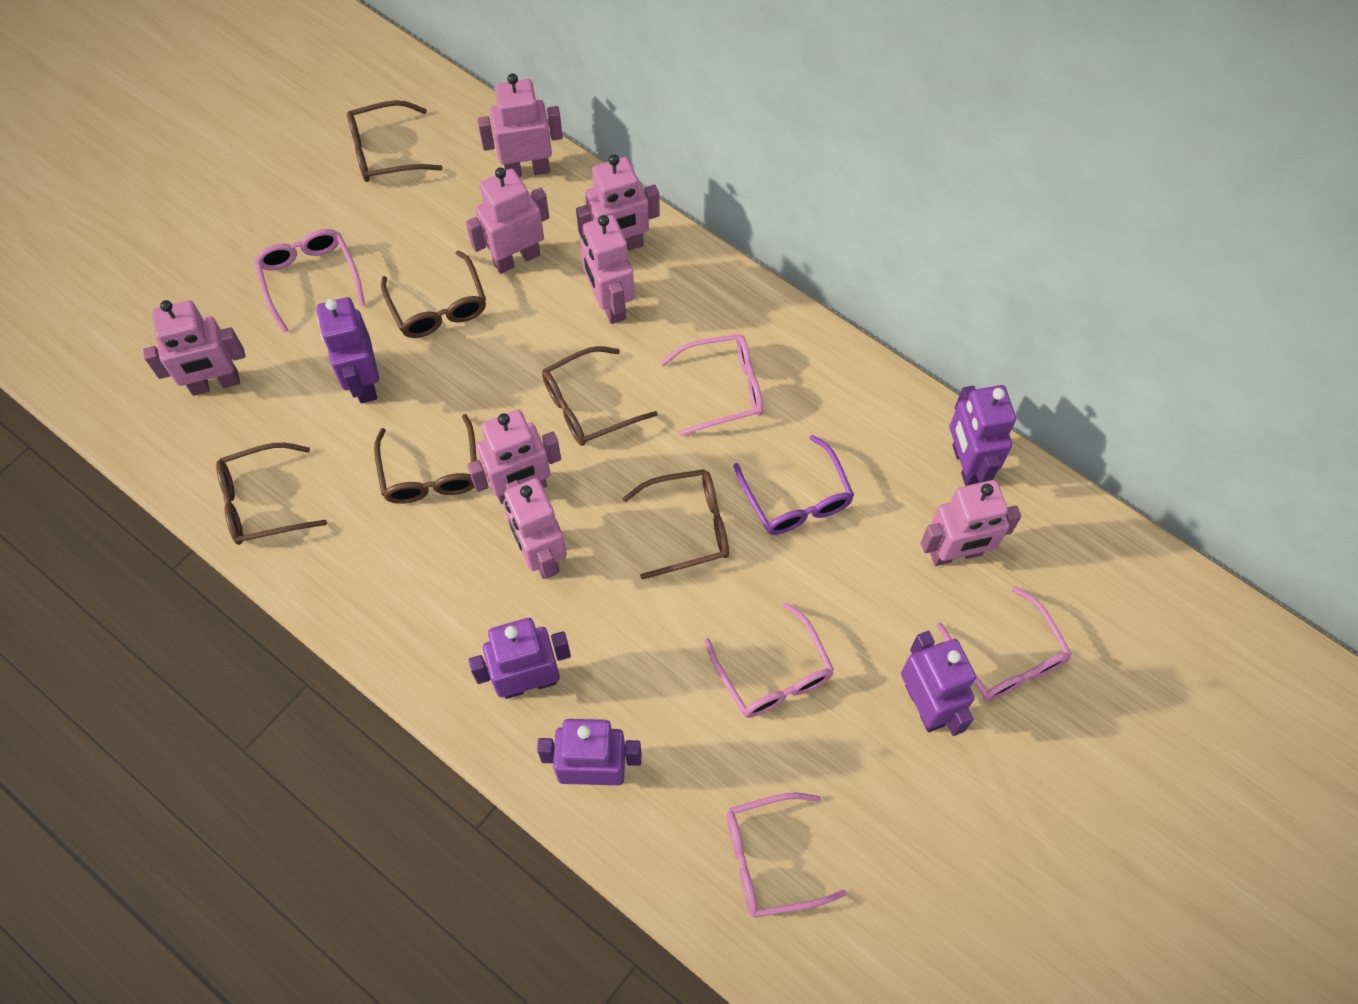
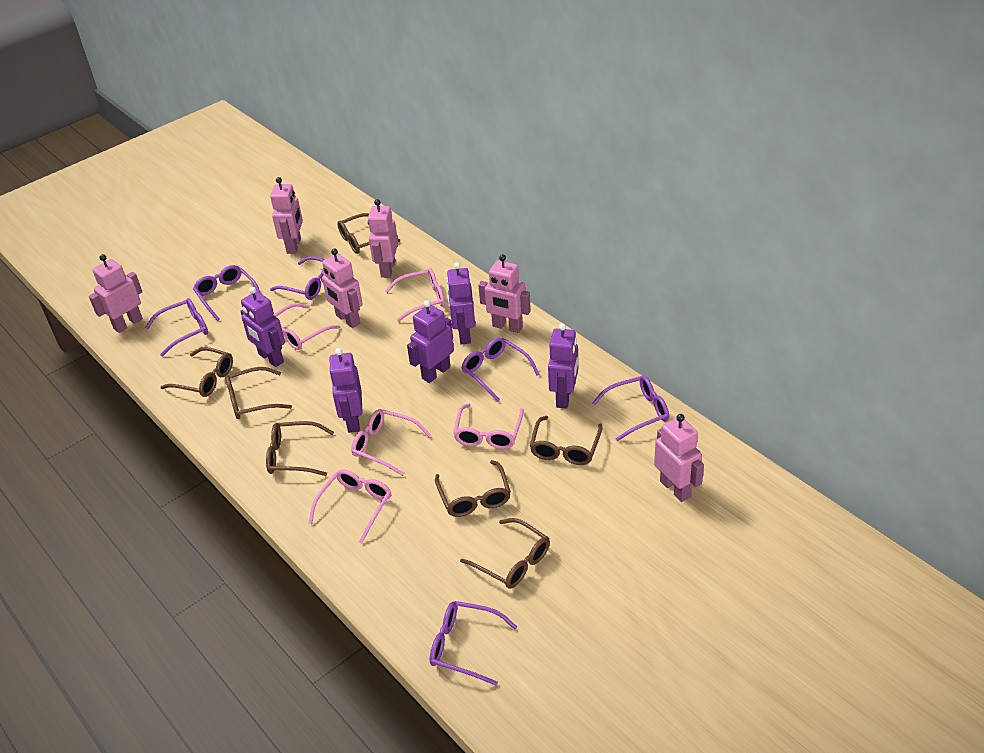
brown glasses: [216,443,327,545] [347,100,443,182] [374,414,477,504] [381,250,486,338] [542,346,658,446] [622,469,729,580] = 6 -> [161,347,233,397] [225,367,292,419] [266,421,334,476] [337,213,400,254] [435,460,511,517] [460,518,550,589] [530,416,603,465] = 7
pink robot: [143,300,245,396] [466,167,549,274] [467,410,561,504] [477,73,563,178] [503,478,567,579] [576,154,660,251] [580,215,635,324] [921,480,1021,566] = 8 -> [89,254,143,333] [270,177,303,254] [321,248,363,328] [368,199,398,278] [478,254,531,333] [654,414,704,502] = 6
purple glasses: [733,435,854,535] = 1 -> [145,298,208,356] [193,265,260,321] [270,256,325,300] [430,601,517,686] [462,337,539,402] [592,376,669,441] = 6

